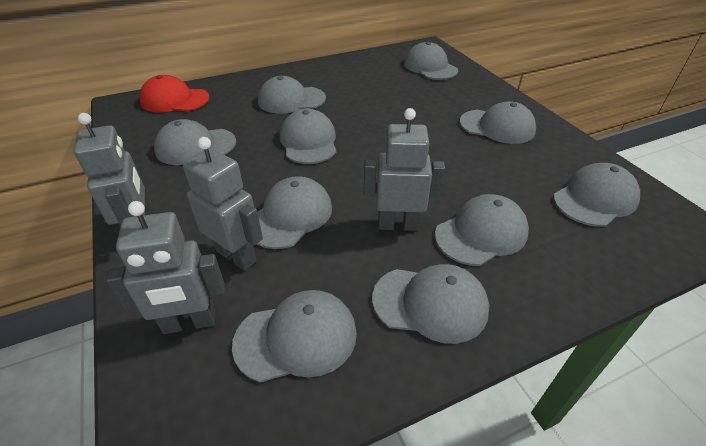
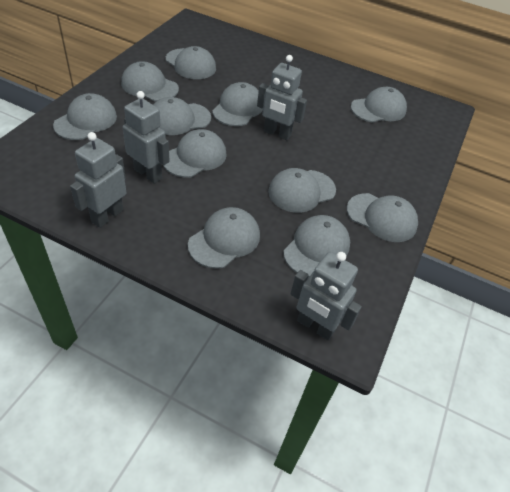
grey cap: [154,119,236,165] [232,290,357,383] [257,176,332,249] [258,76,326,114] [280,109,336,164] [372,264,489,344] [404,42,458,80] [435,194,529,266] [460,101,536,144] [553,163,640,227] = 10 -> [53,93,117,140] [121,61,179,102] [153,97,211,135] [163,129,227,178] [166,46,216,79] [188,207,260,269] [212,82,263,126] [268,168,336,213] [283,215,350,277] [347,193,418,242] [351,87,407,122] = 11
red cap: [139,75,209,112] = 1 -> none = 0

